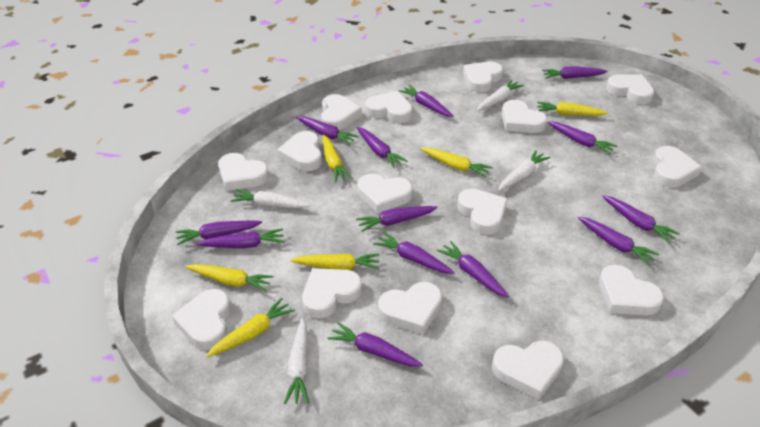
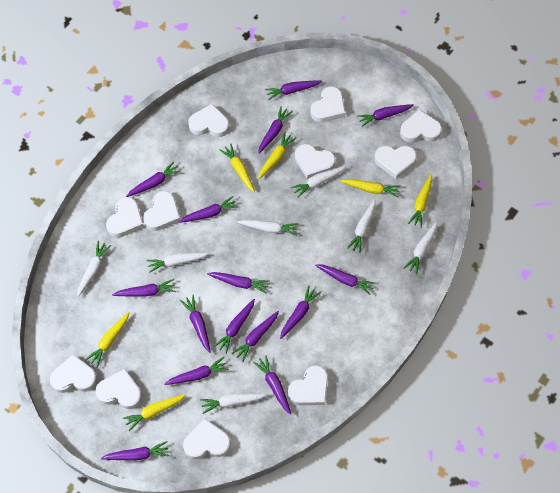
purple carrot: [175,220,262,245] [196,228,284,249] [296,116,359,145] [327,322,423,367] [356,206,438,232] [357,127,407,168] [373,232,455,274] [398,85,454,117] [437,241,509,298] [542,66,608,79] [548,122,617,155] [578,217,659,265] [602,195,680,243] = 13 -> [101,441,169,461] [112,279,176,297] [126,161,181,197] [164,357,229,385] [179,196,238,223] [180,295,211,353] [207,272,270,294] [214,299,255,354] [232,311,279,362] [253,355,291,415] [258,106,293,154] [265,80,322,100] [280,285,321,339] [315,264,376,295] [357,104,414,127] = 15
white carrot: [230,189,312,208] [284,318,309,404] [477,79,524,111] [498,150,551,191] = 4 -> [77,241,111,297] [146,252,209,273] [200,394,267,414] [237,220,299,236] [291,166,346,198] [347,199,375,253] [404,222,437,274] = 7
white heart: [172,289,231,350] [218,153,269,191] [277,131,322,171] [302,268,362,318] [321,94,362,130] [358,174,413,214] [365,91,413,123] [378,282,442,335] [457,189,507,235] [463,62,503,92] [492,341,564,400] [502,100,547,133] [599,265,664,315] [606,74,654,104] [653,146,702,188] = 15 -> [50,354,97,393] [95,369,142,409] [106,197,144,238] [143,191,180,231] [183,419,231,459] [188,104,229,137] [288,365,328,405] [295,144,336,179] [310,86,345,122] [374,146,417,179] [400,110,442,143] = 11

